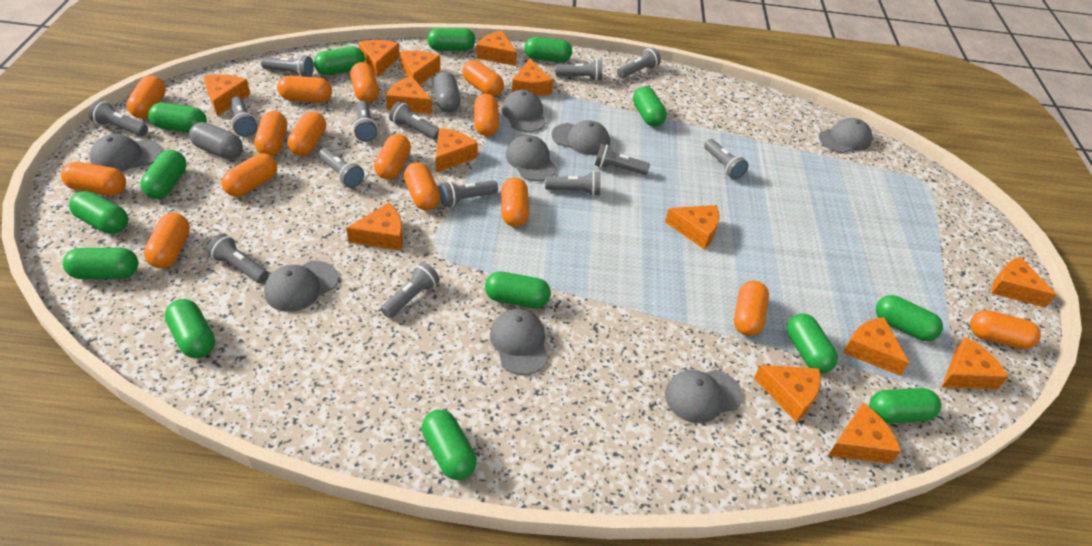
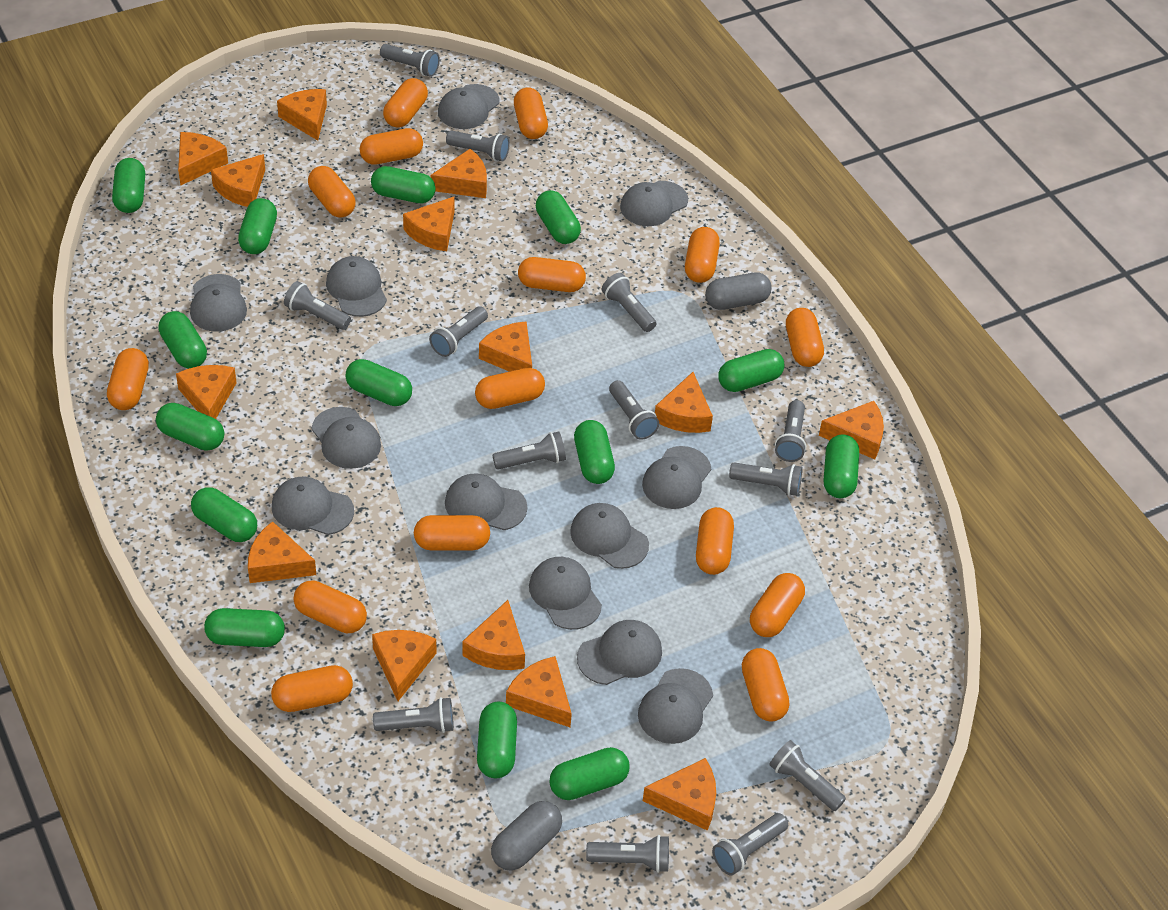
grey cap: [90,134,162,172] [264,260,338,312] [490,309,549,375] [502,90,546,132] [506,135,557,181] [551,120,610,155] [665,370,742,423] [819,118,872,153] = 8 -> [190,274,247,332] [272,477,354,535] [312,407,381,469] [326,256,387,317] [438,84,499,129] [445,473,527,530] [529,557,602,630] [570,503,649,569] [577,620,662,685] [620,181,688,226] [638,668,713,744] [642,446,711,509] = 12
grey flashlight: [88,100,148,136] [207,233,269,283] [230,97,257,137] [261,55,314,77] [318,148,364,188] [353,101,378,142] [380,262,440,318] [389,101,439,139] [439,180,498,207] [545,171,601,196] [556,59,603,81] [595,144,650,175] [617,47,661,78] [704,139,749,179] = 14 -> [284,281,351,330] [373,697,454,733] [380,44,440,77] [429,306,488,357] [446,130,510,161] [493,432,566,470] [586,835,669,873] [602,273,657,332] [609,380,659,440] [712,813,788,876] [729,462,803,496] [769,740,846,811] [775,400,806,462] = 13

